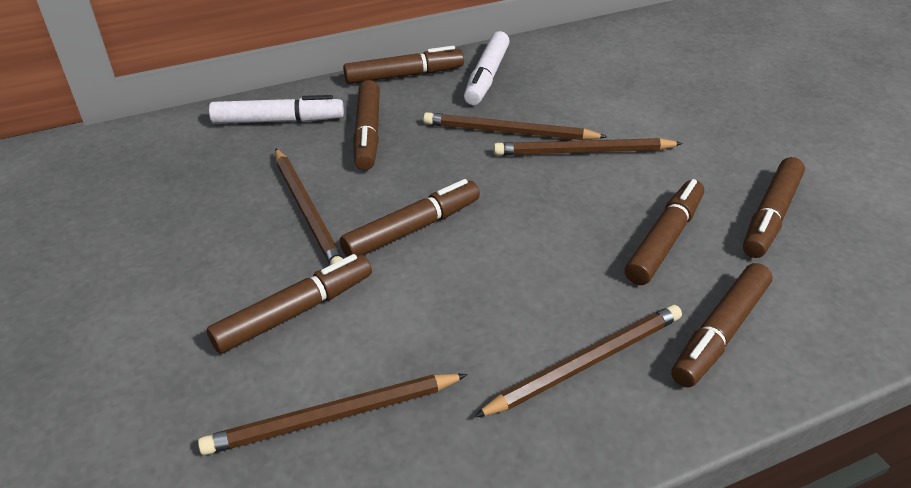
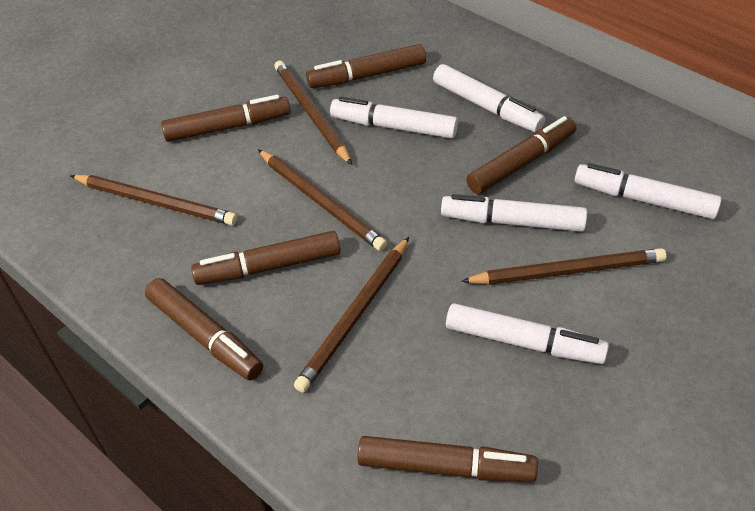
brown marker: [207,254,372,354] [340,179,480,257] [343,46,464,84] [353,80,380,170] [625,179,704,285] [671,263,772,387] [743,157,805,258] = 7 -> [145,278,263,380] [161,95,291,142] [191,231,340,285] [306,44,426,88] [357,436,538,482] [466,116,576,194] = 6
white marker: [209,95,344,124] [464,31,510,105] = 2 -> [330,97,458,139] [433,64,545,132] [441,194,587,232] [446,303,609,364] [575,163,722,219] = 5

